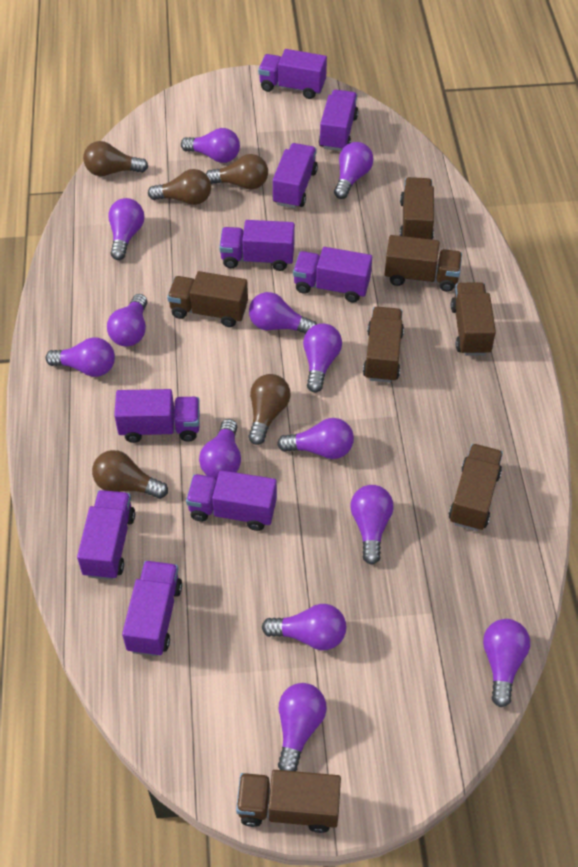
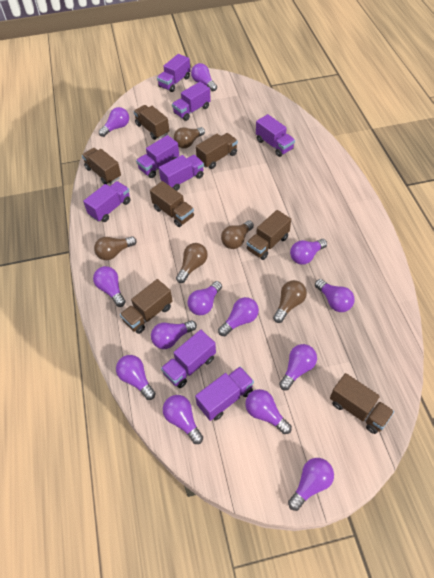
purple truck: [77,490,135,580] [114,389,200,443] [122,561,182,656] [186,470,277,531] [219,220,295,271] [258,49,327,99] [273,143,318,208] [293,247,372,302] [319,90,358,151] = 9 -> [83,181,130,222] [136,135,179,178] [157,54,190,92] [159,155,204,191] [161,330,216,388] [172,82,211,121] [195,367,254,421] [256,114,295,157] = 8

